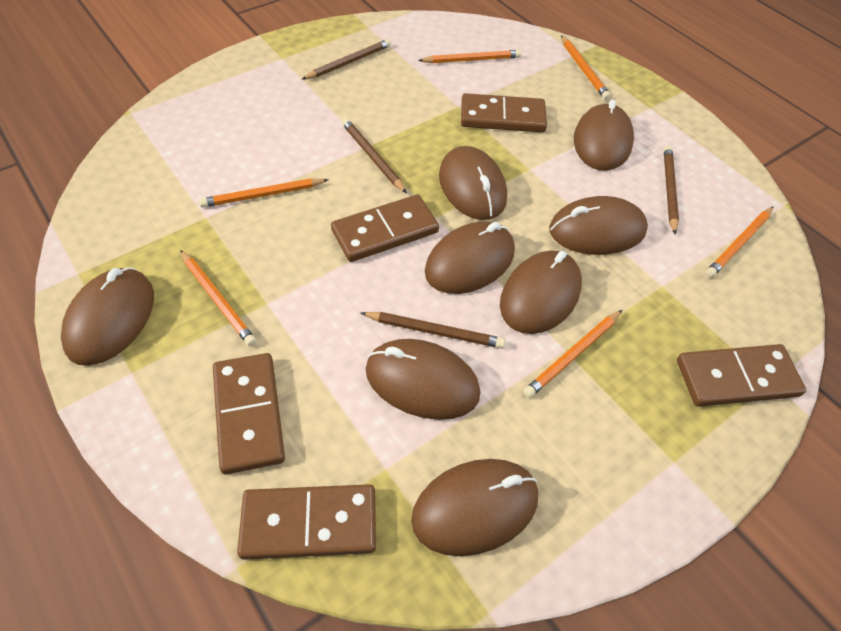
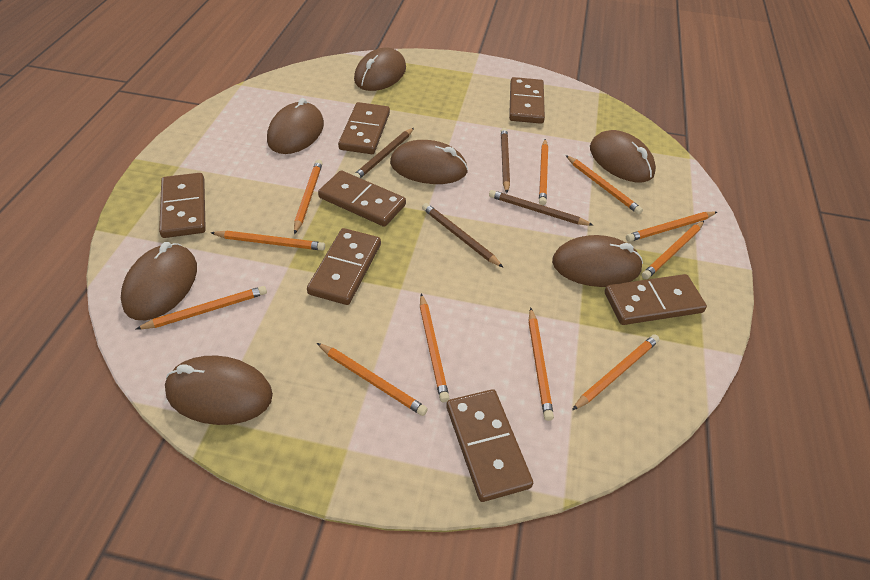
brown domino: [213,353,285,475] [237,484,376,560] [331,194,439,262] [461,93,547,132] [677,344,806,407] = 5 -> [159,173,206,238] [307,228,381,305] [318,170,406,227] [338,102,390,154] [446,389,533,502] [509,77,545,124] [605,274,707,325] = 7
brown mouse: [61,267,154,366] [366,339,480,420] [411,459,538,556] [425,222,515,294] [439,146,507,220] [500,251,582,334] [549,196,648,255] [574,99,634,171] = 8 -> [121,242,197,320] [165,355,273,425] [267,98,324,154] [354,48,406,91] [390,140,468,184] [552,235,643,287] [590,130,656,182] = 7
orange pencil: [180,250,256,346] [199,178,328,207] [418,50,521,63] [523,310,622,398] [561,36,610,100] [705,206,774,278] = 6 -> [136,286,267,329] [210,231,325,251] [294,160,323,234] [317,343,428,416] [420,294,450,402] [529,307,554,421] [539,139,548,205] [566,155,643,214] [572,334,659,410] [626,212,717,242] [642,221,704,279] = 11

